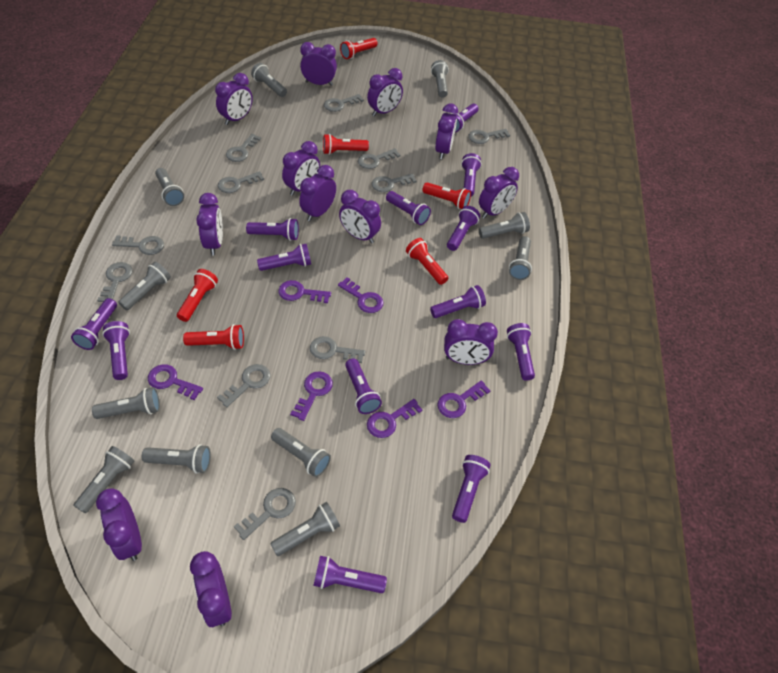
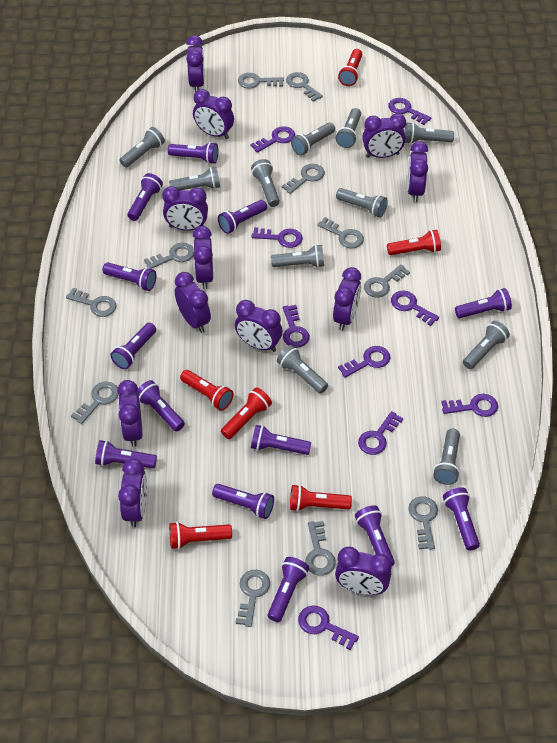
purple key: [148,364,203,400] [278,280,331,303] [290,371,333,421] [338,277,384,313] [367,399,423,438] [437,380,490,418] = 6 -> [250,126,295,153] [251,227,303,248] [283,305,310,348] [298,605,359,650] [338,346,390,378] [358,411,403,455] [388,98,431,125] [391,291,439,326] [441,394,498,417] = 9

